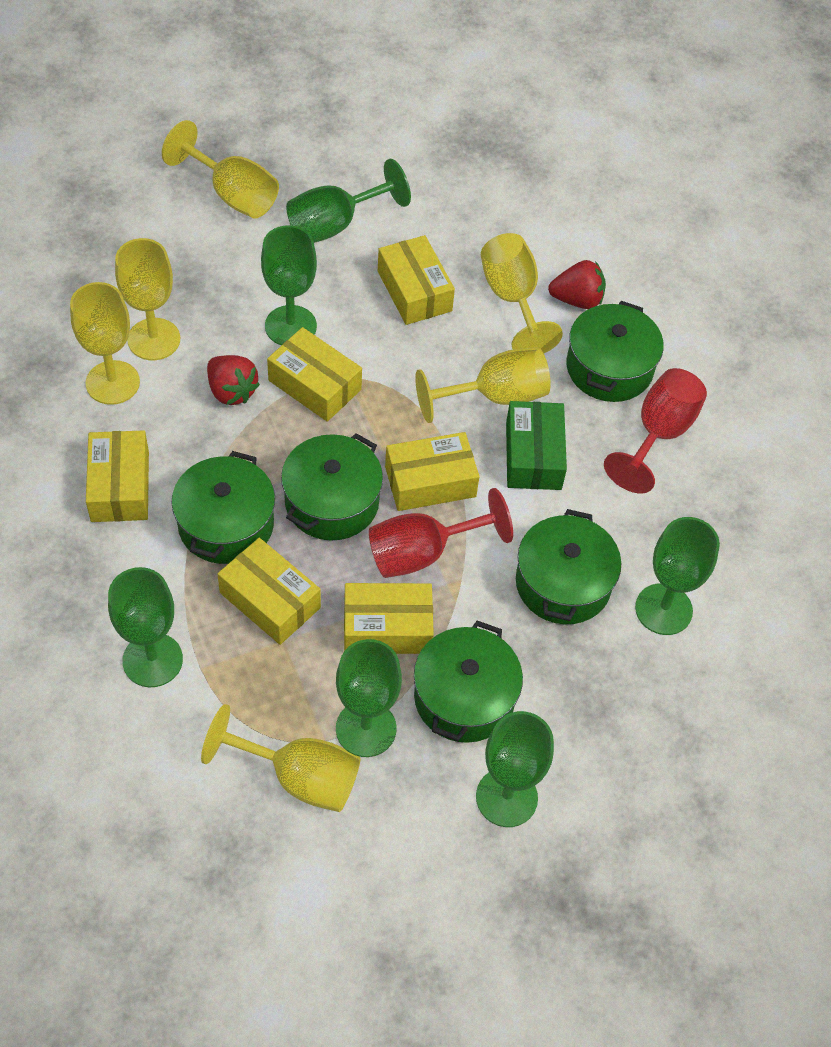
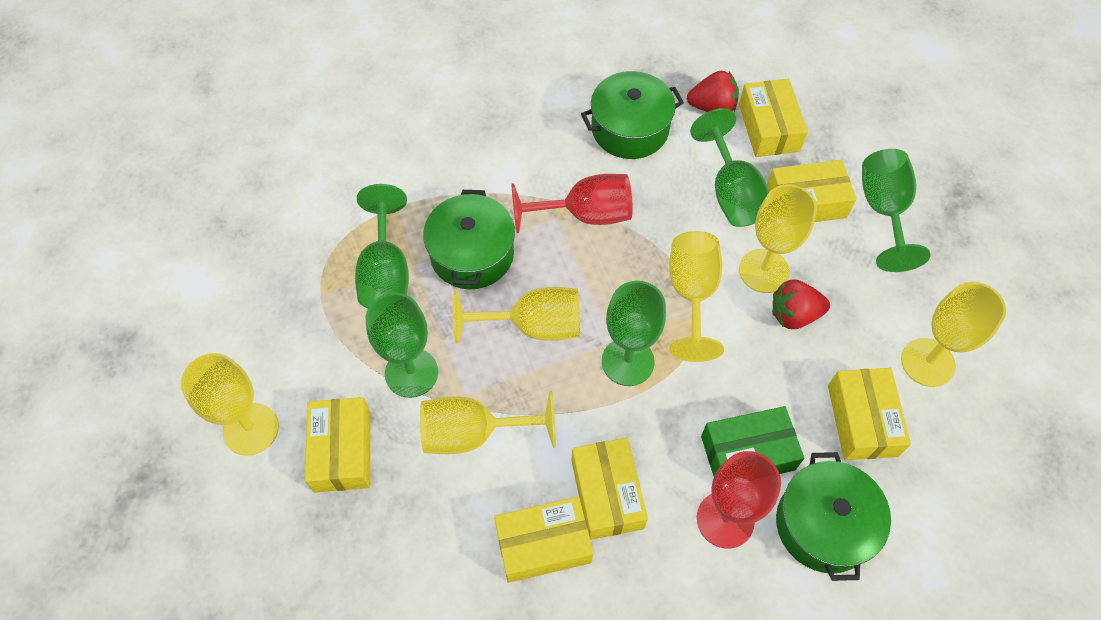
green goblet: [108,567,183,687] [261,225,317,345] [286,159,411,243] [336,639,402,757] [476,711,554,827] [635,517,720,635] = 6 -> [355,184,409,308] [365,293,438,398] [602,281,666,386] [690,108,769,227] [862,149,931,272] = 5
green pot: [171,451,275,564] [281,433,383,541] [414,620,523,743] [516,509,621,624] [566,301,664,402] = 5 -> [423,190,515,289] [581,71,684,159] [776,452,891,581] = 3

